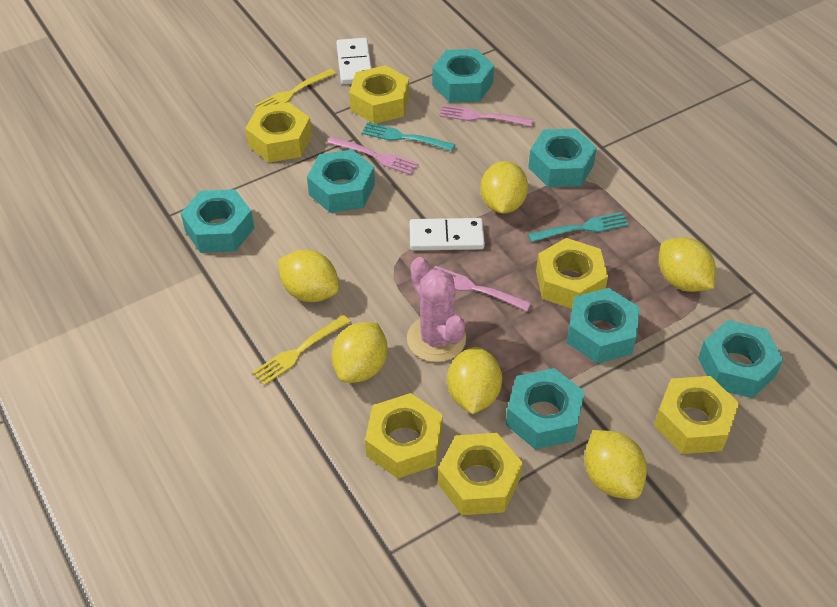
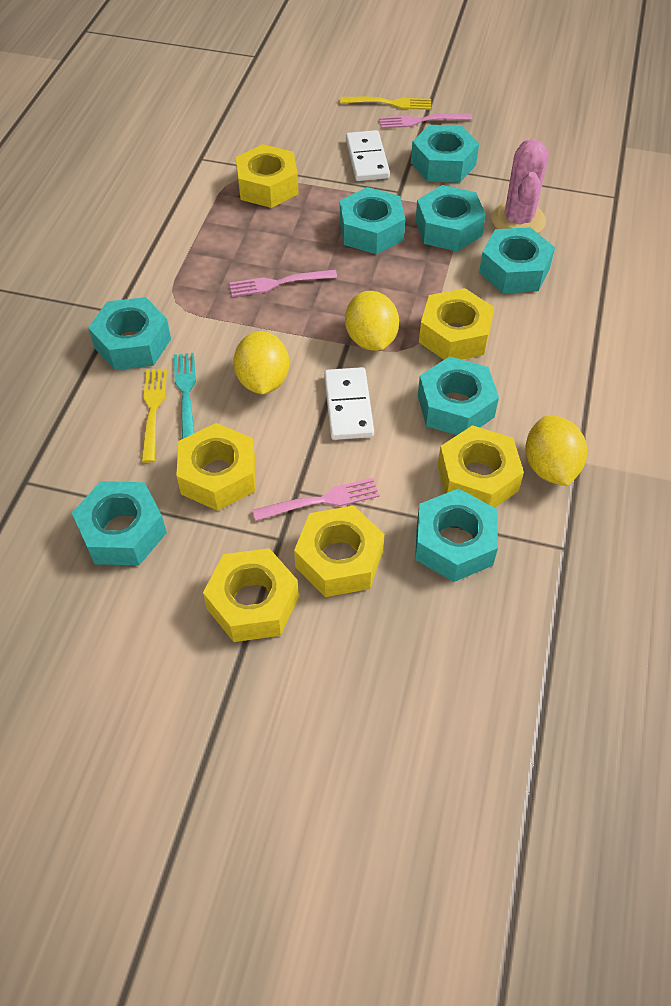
turquoise fork: [362,122,455,151] [528,212,629,242] = 2 -> [174,353,196,439] = 1
turquoise nut: [181,189,254,253] [307,150,375,213] [432,49,494,102] [506,368,585,450] [528,128,597,187] [567,288,640,364] [698,320,783,398] = 7 -> [72,481,167,565] [88,297,171,370] [340,187,405,254] [411,125,479,183] [415,185,486,252] [415,488,498,582] [418,356,499,435] [479,227,555,293] = 8
yellow lemon: [278,250,339,302] [331,322,388,383] [447,347,502,414] [480,161,528,214] [584,430,647,499] [659,237,716,292] = 6 -> [233,331,289,394] [345,291,399,351] [526,415,587,486] = 3

